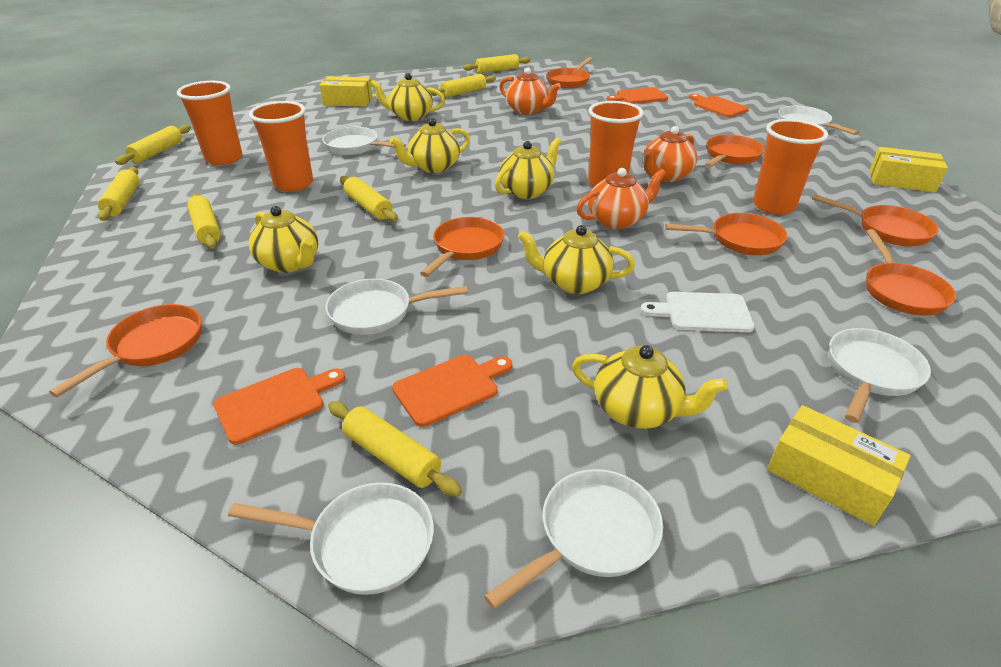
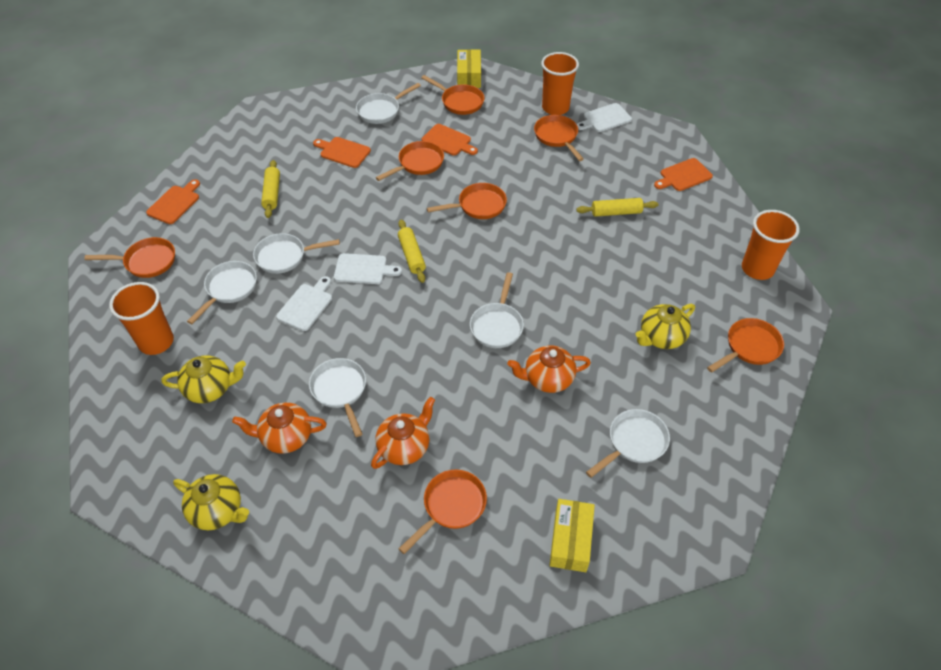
orange cup: [177,81,242,165] [249,101,313,192] [588,101,644,187] [753,119,828,215] = 4 -> [109,282,174,355] [541,52,579,115] [742,210,800,280] = 3
white cutting board: [641,292,755,332] = 1 -> [276,276,332,331] [334,253,402,284] [577,103,632,132] = 3
yellow box: [319,76,373,107] [767,405,910,526] [869,147,948,192] = 3 -> [457,49,481,88] [549,499,595,572] = 2
yellow rolling pin: [98,167,140,221] [115,125,191,165] [187,193,221,249] [328,401,462,497] [340,176,398,222] [430,74,496,98] [463,54,531,73] = 7 -> [261,160,280,218] [398,220,426,283] [576,198,658,217] = 3
yellow teapot: [249,206,318,273] [370,73,445,121] [390,118,470,173] [495,138,561,199] [518,225,635,294] [572,345,728,429] = 6 -> [162,355,246,403] [173,474,249,530] [636,304,695,349] = 3

